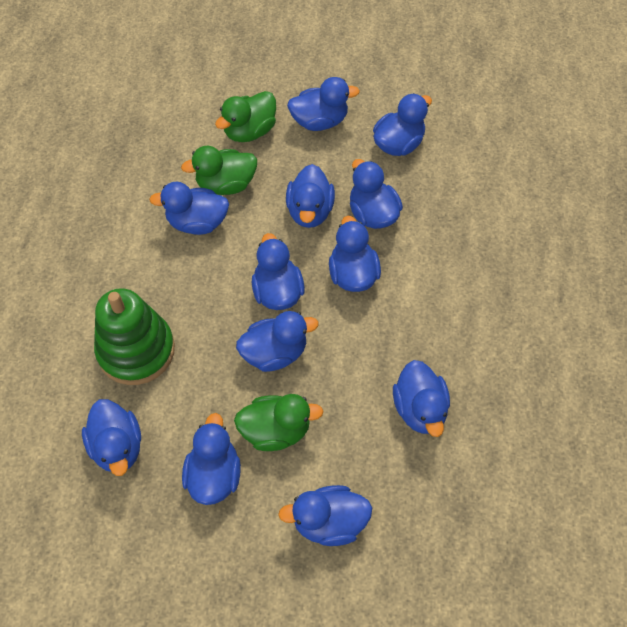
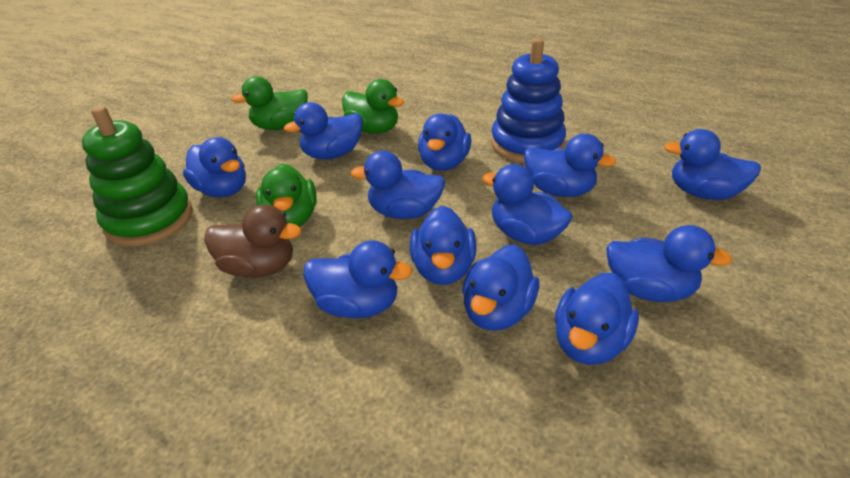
blue stacking toy: none = 0 -> [491,38,566,163] = 1
brown duck: none = 0 -> [204,204,301,278] = 1

